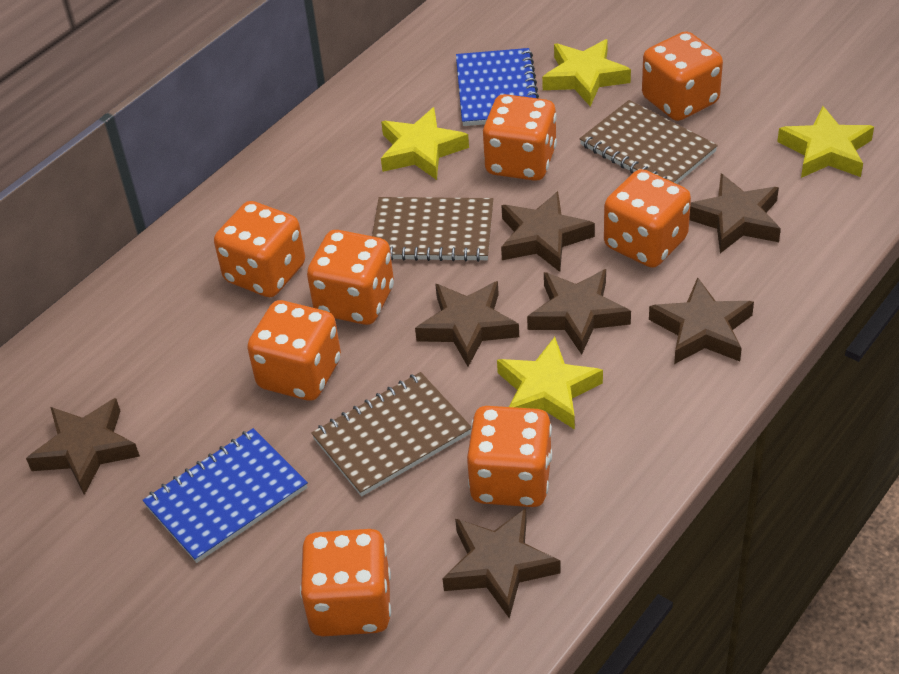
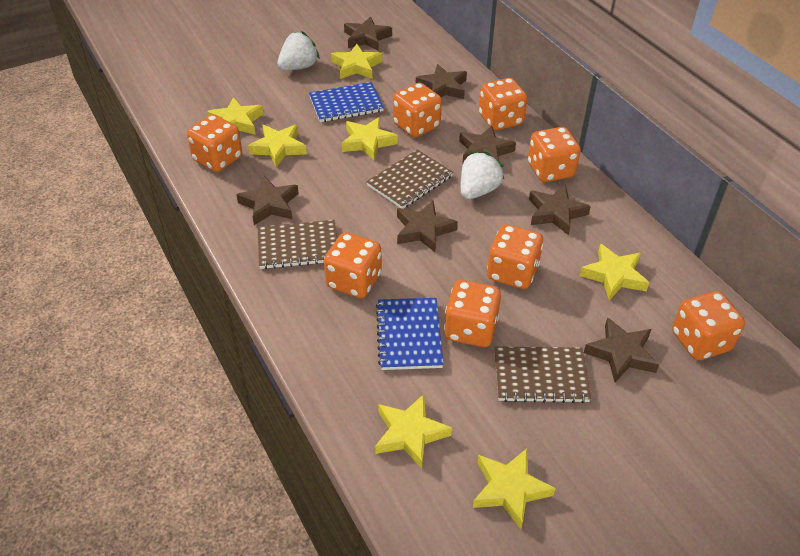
white strawberry: none = 0 -> [278,31,320,70] [461,152,505,199] = 2
yellow star: [381,107,469,180] [497,337,603,429] [542,39,631,107] [777,106,874,178] = 4 -> [207,97,264,135] [248,125,307,167] [331,44,382,79] [342,117,398,160] [375,394,452,469] [473,449,556,529] [580,244,649,301] = 7

